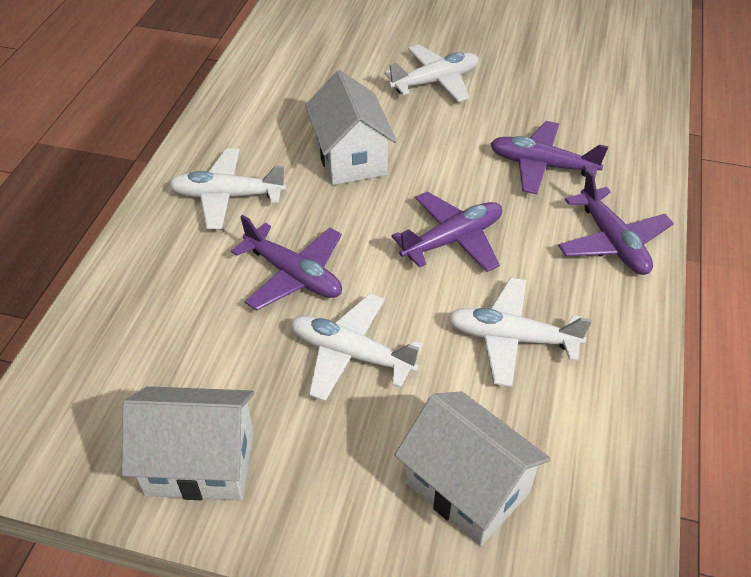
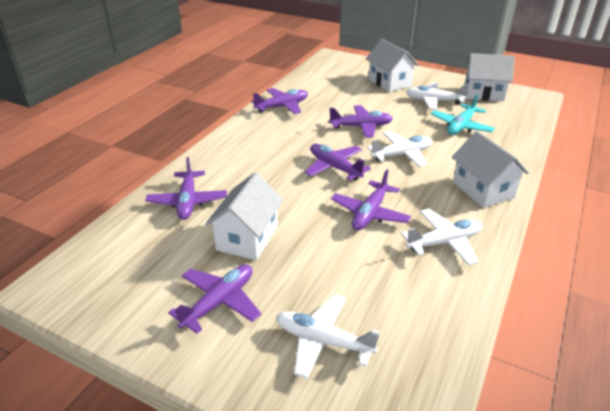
purple plane: [231,215,342,310] [391,192,502,272] [490,121,608,194] [558,170,674,275] = 4 -> [146,157,227,220] [168,265,261,334] [251,88,308,114] [304,144,371,180] [329,105,393,138] [331,169,411,230] = 6
turquoise plane: none = 0 -> [431,94,495,135] = 1
white house: [122,386,254,500] [305,70,397,185] [395,391,551,546] = 3 -> [205,172,283,260] [366,39,419,92] [452,131,529,208] [465,53,515,101] = 4

